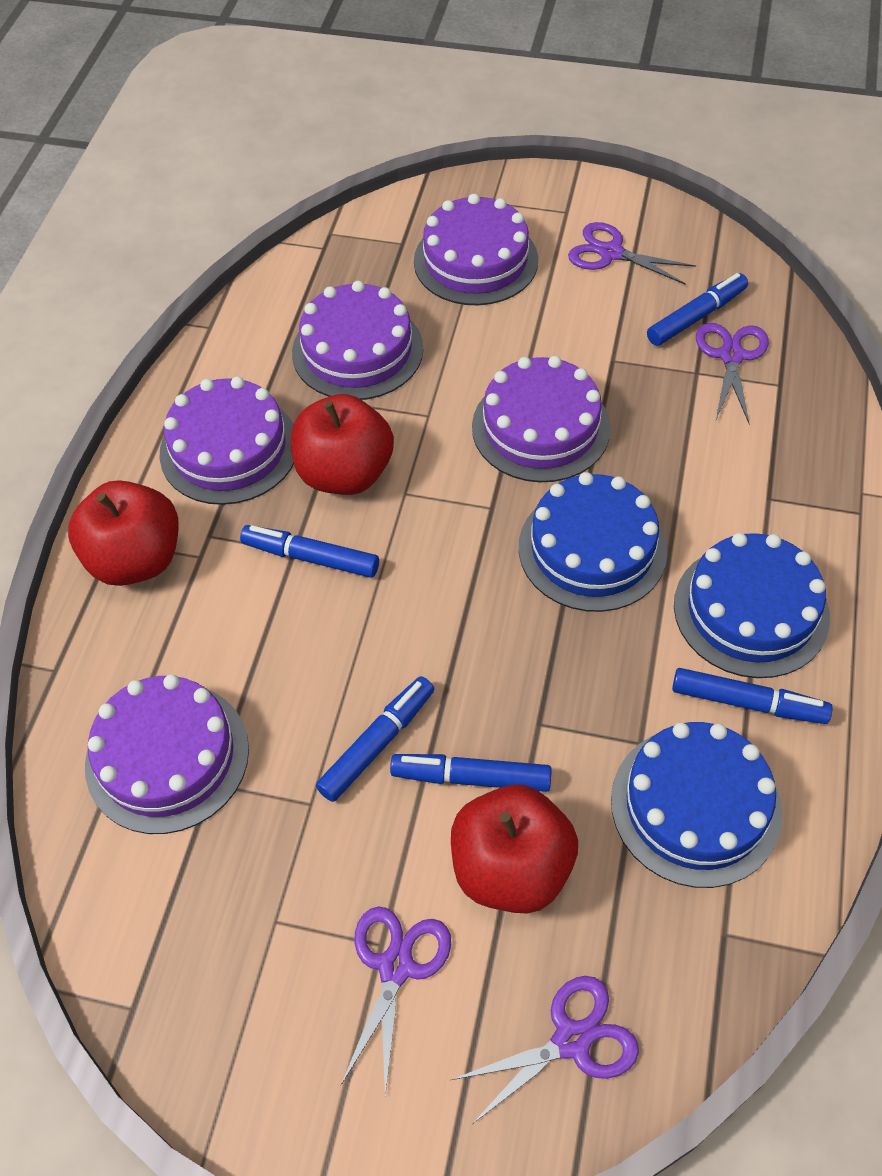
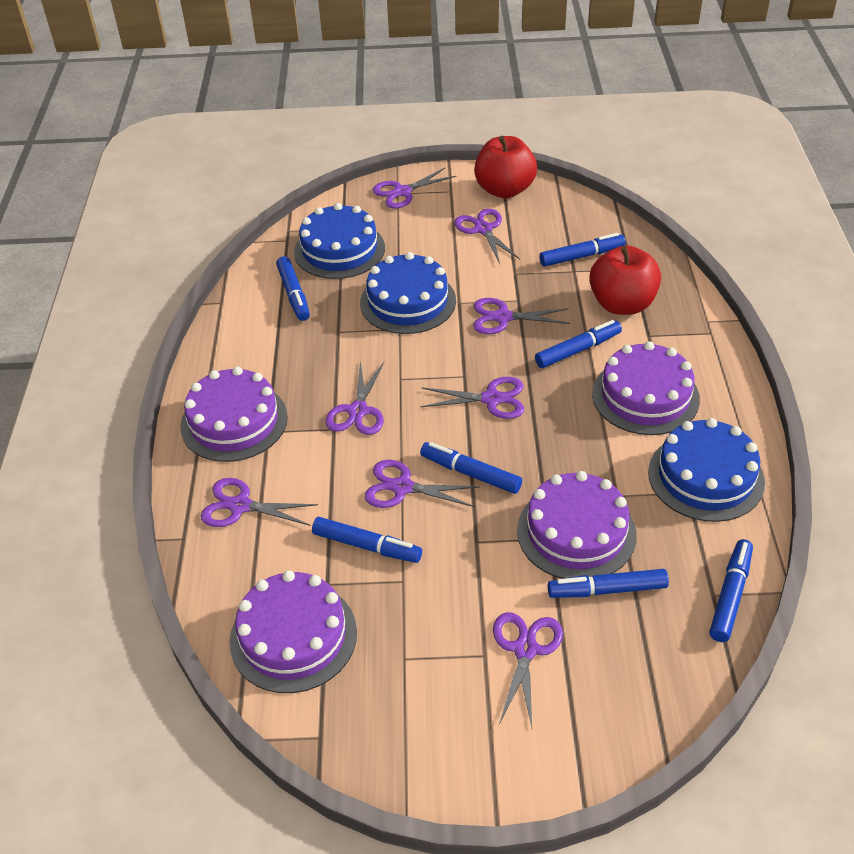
blue marker: [240,525,379,578] [316,676,434,802] [390,754,552,792] [647,273,748,346] [672,668,833,724] = 5 -> [276,256,310,321] [312,517,422,563] [420,442,522,494] [535,320,622,368] [539,233,626,267] [547,569,669,598] [709,539,753,642] = 7
purple cake: [85,674,249,834] [160,377,294,505] [292,281,423,400] [414,194,538,305] [472,356,611,482] = 5 -> [180,367,288,462] [230,570,357,693] [517,471,637,579] [592,341,700,435] = 4
purple scissors: [341,906,451,1096] [451,976,639,1123] [568,222,696,285] [696,323,769,423] = 4 -> [201,478,318,527] [325,361,384,435] [364,460,480,508] [372,168,456,209] [420,377,524,419] [454,209,520,264] [473,298,570,334] [493,612,563,727] = 8
red apple: [68,480,179,586] [291,394,394,495] [451,785,578,914] = 3 -> [474,136,537,198] [589,245,661,315] = 2

